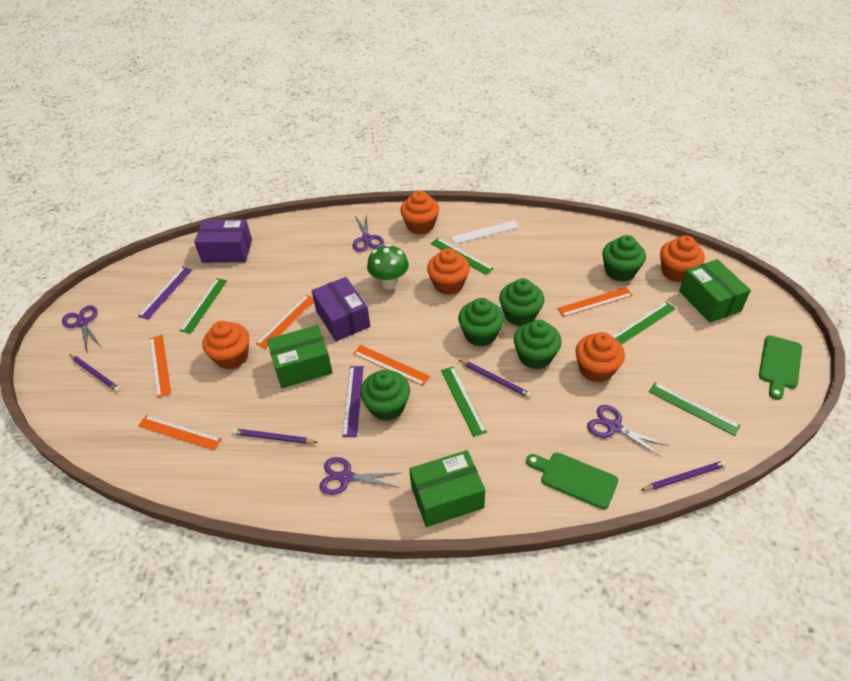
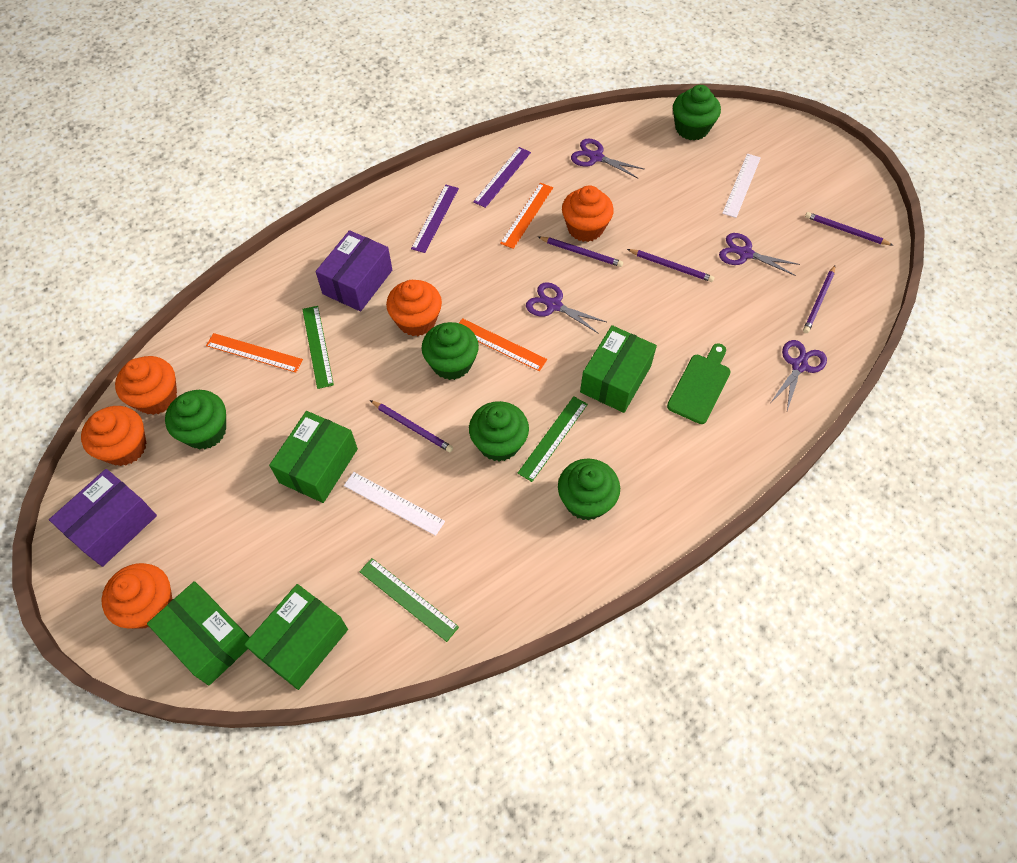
green box: [267,325,333,388] [409,450,485,527] [679,259,751,323] = 3 -> [147,581,250,686] [244,584,348,690] [269,411,358,503] [580,325,657,413] = 4
green cutting board: [526,452,618,509] [759,335,802,400] = 2 -> [667,343,731,424] = 1
green mushroom: [367,244,409,290] = 1 -> none = 0
green ruler: [180,278,227,334] [431,238,494,275] [441,366,487,437] [612,301,676,345] [649,383,741,436] = 5 -> [302,306,334,389] [359,558,459,642] [518,396,588,482] = 3
orange ruler: [138,415,222,450] [149,335,171,398] [256,295,314,349] [353,345,430,386] [557,287,633,317] = 5 -> [206,333,303,373] [459,318,547,371] [500,183,553,249] = 3
purple pencil: [69,354,121,392] [232,428,318,444] [459,360,532,398] [640,460,727,491] = 4 -> [370,400,453,452] [538,237,623,267] [627,249,714,282] [803,265,835,333] [805,212,894,246] = 5
white ruler: [450,220,519,244] = 1 -> [344,472,445,536] [722,154,761,218] = 2

